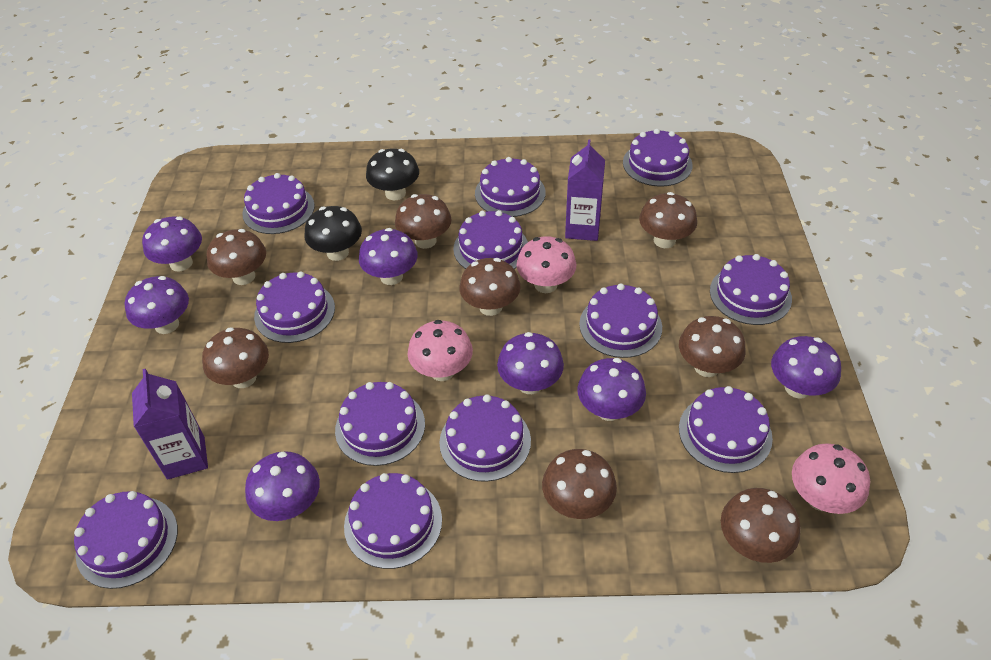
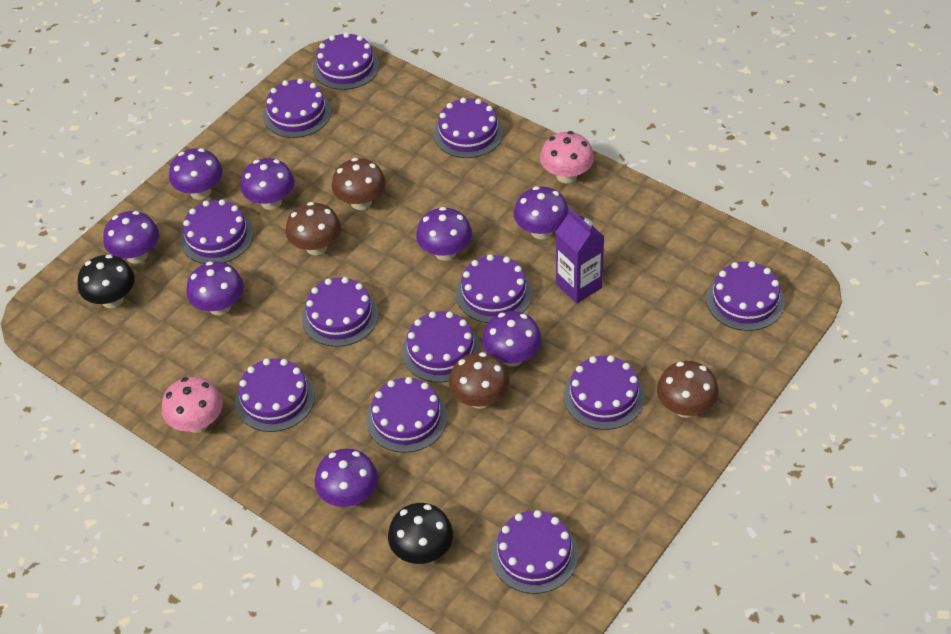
brown mushroom: [202,327,269,388] [207,229,266,285] [395,194,451,249] [459,258,521,316] [542,449,617,519] [639,192,697,248] [679,316,746,377] [721,488,800,563] = 8 -> [286,202,341,255] [332,158,386,210] [449,352,509,409] [657,361,719,418] = 4
pink mushroom: [408,320,473,381] [517,236,576,293] [792,443,870,514] = 3 -> [162,377,223,433] [540,131,594,184] = 2
purple carton: [132,369,208,480] [565,139,605,241] = 2 -> [556,208,604,303] = 1
purple mushroom: [125,276,189,334] [142,216,202,272] [245,451,320,521] [359,228,418,285] [497,332,564,394] [577,358,646,421] [771,336,841,399] = 7 -> [103,211,159,264] [169,148,223,200] [186,261,244,315] [240,158,294,210] [315,449,378,507] [416,207,472,261] [482,311,542,366] [514,186,568,239] = 8

